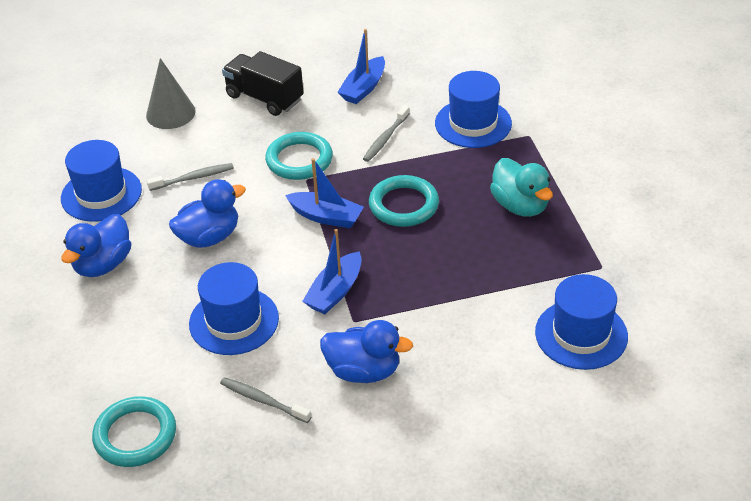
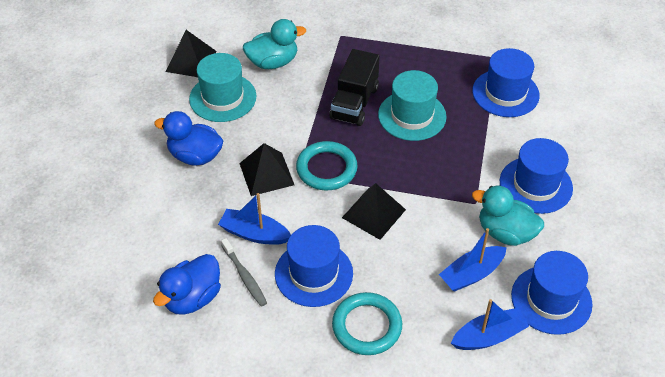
black pyramid: none = 0 -> [166,30,217,77] [239,143,294,196] [342,183,406,240] = 3
blue duck: [61,214,131,277] [169,179,246,248] [320,320,413,383] = 3 -> [153,254,221,315] [154,111,224,166] = 2
grey cone: [146,58,196,129] = 1 -> none = 0
grey toothbrush: [147,163,234,191] [220,377,312,423] [363,105,410,162] = 3 -> [221,238,267,307] = 1
turquoise duck: [490,158,553,217] = 1 -> [243,19,306,69] [472,186,544,246] = 2
turquoise hat: none = 0 -> [189,53,256,122] [378,70,446,141] = 2
turquoise ring: [92,396,176,467] [265,132,333,180] [369,175,439,227] = 3 -> [296,141,358,190] [332,292,402,355] = 2

